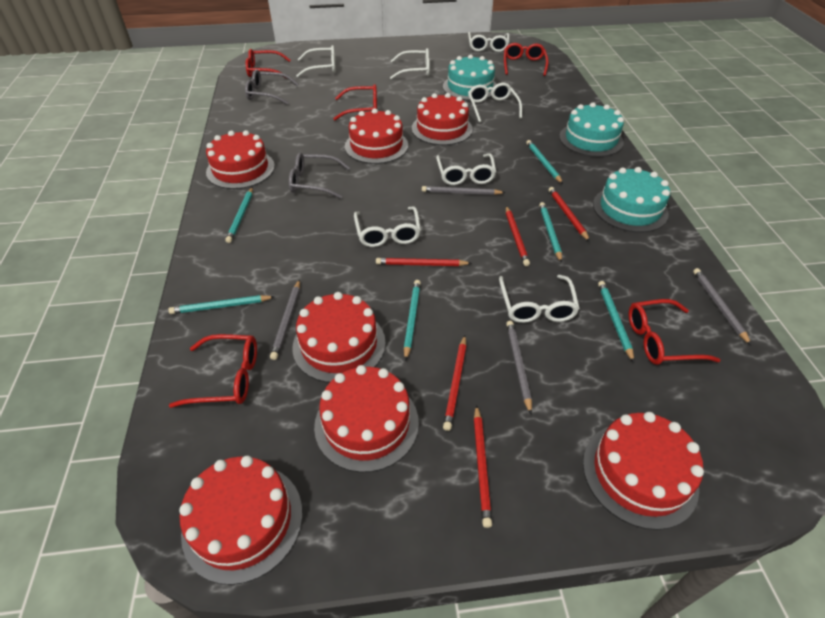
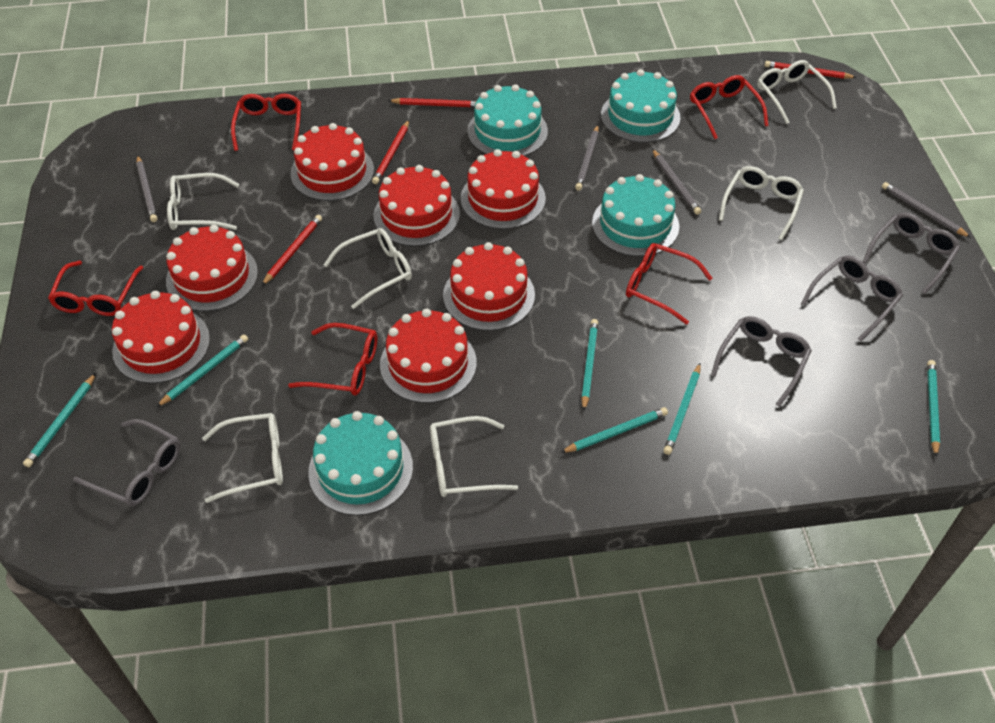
grey glasses: [245,70,298,105] [289,153,350,199] = 2 -> [73,419,180,506] [711,316,812,407] [801,255,903,342] [863,212,960,294] = 4
red pencil: [376,258,472,266] [443,335,467,431] [474,405,492,528] [506,206,530,266] [549,187,590,241] = 5 -> [262,215,322,286] [372,120,409,184] [388,98,476,108] [765,61,857,79] = 4
turquoise cake: [443,54,496,101] [559,102,624,157] [593,167,670,232] = 3 -> [308,411,413,516] [468,84,548,156] [592,174,679,256] [601,69,680,143] = 4
white glasses: [296,45,336,77] [354,207,421,247] [390,48,430,79] [436,153,496,185] [468,32,510,52] [468,83,522,123] [499,275,580,323] = 7 -> [167,173,239,230] [202,413,283,503] [324,228,412,309] [430,416,518,497] [719,166,804,240] [757,60,837,124] = 6

